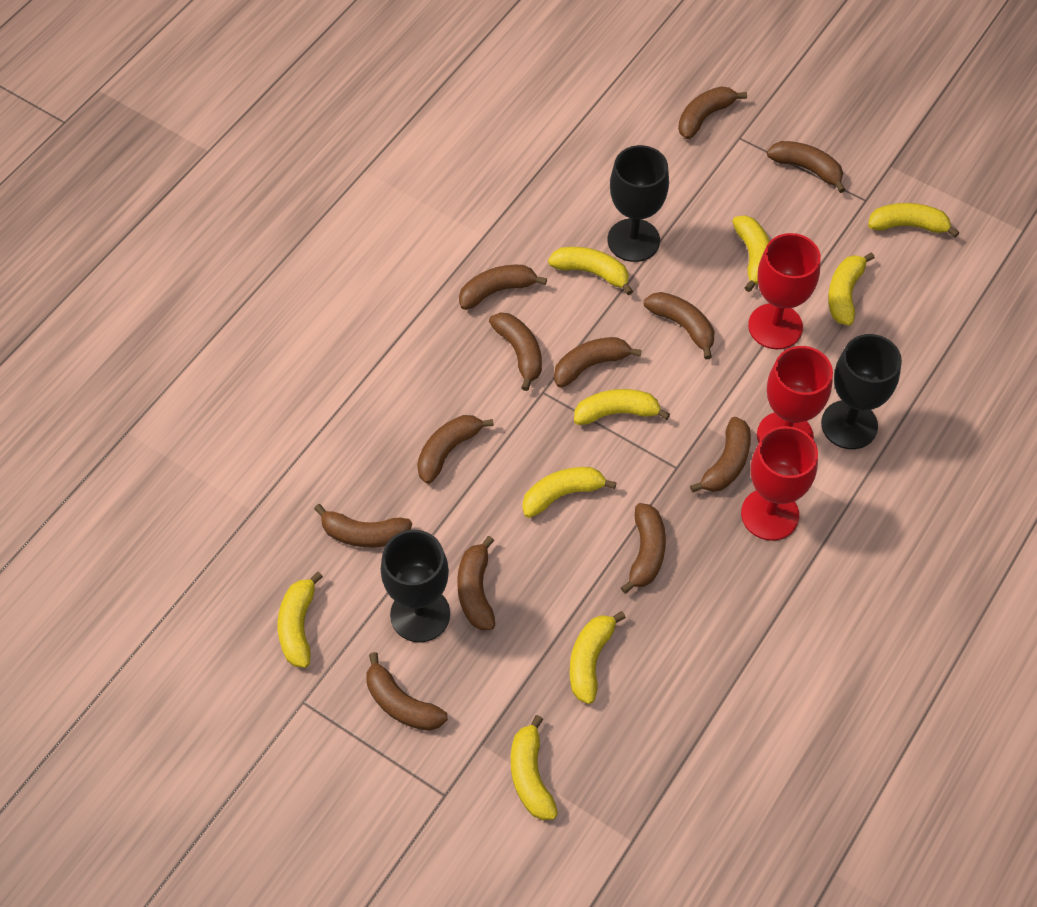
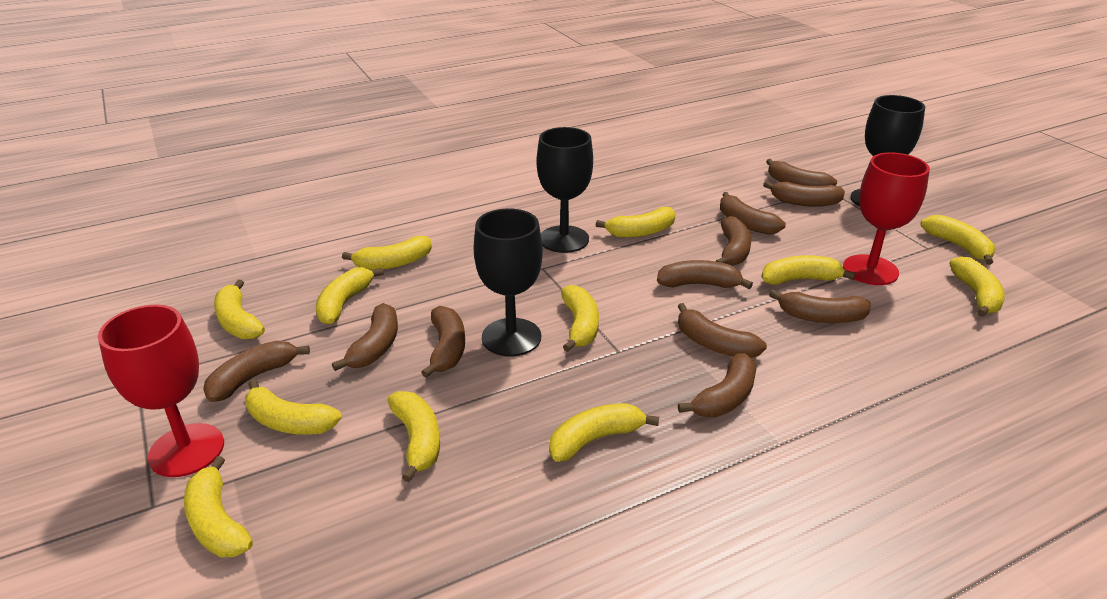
brown banana: [314,504,412,548] [366,652,448,731] [417,415,494,484] [457,536,495,630] [459,265,547,310] [489,312,542,391] [554,337,642,388] [621,503,666,594] [644,292,714,359] [678,86,747,139] [690,417,751,492] [767,141,846,193] = 12 -> [203,340,310,402] [332,303,398,371] [421,306,465,378] [657,260,753,289] [677,303,767,358] [678,353,756,417] [716,216,751,266] [720,192,786,235] [763,181,845,207] [766,159,837,186] [769,290,871,323] = 11
red goblet: [741,426,818,541] [748,233,821,349] [757,346,833,443] = 3 -> [98,304,224,477] [843,152,930,285] = 2
yellow banana: [278,572,323,668] [511,715,558,820] [522,467,617,518] [548,247,633,295] [569,611,626,704] [574,389,670,425] [732,215,770,292] [828,252,875,326] [868,203,959,238] = 9 -> [184,456,253,557] [214,280,265,339] [245,379,342,435] [316,267,384,325] [342,236,432,270] [388,391,440,482] [549,403,659,462] [561,285,599,352] [596,207,676,238] [761,255,856,285] [920,215,995,265] [949,256,1005,317] = 12

